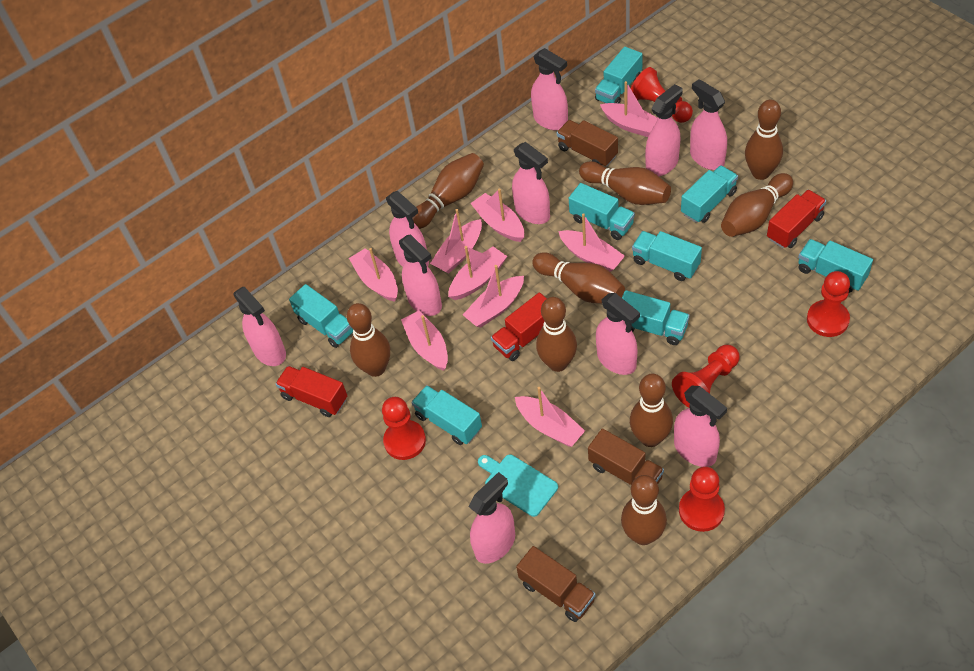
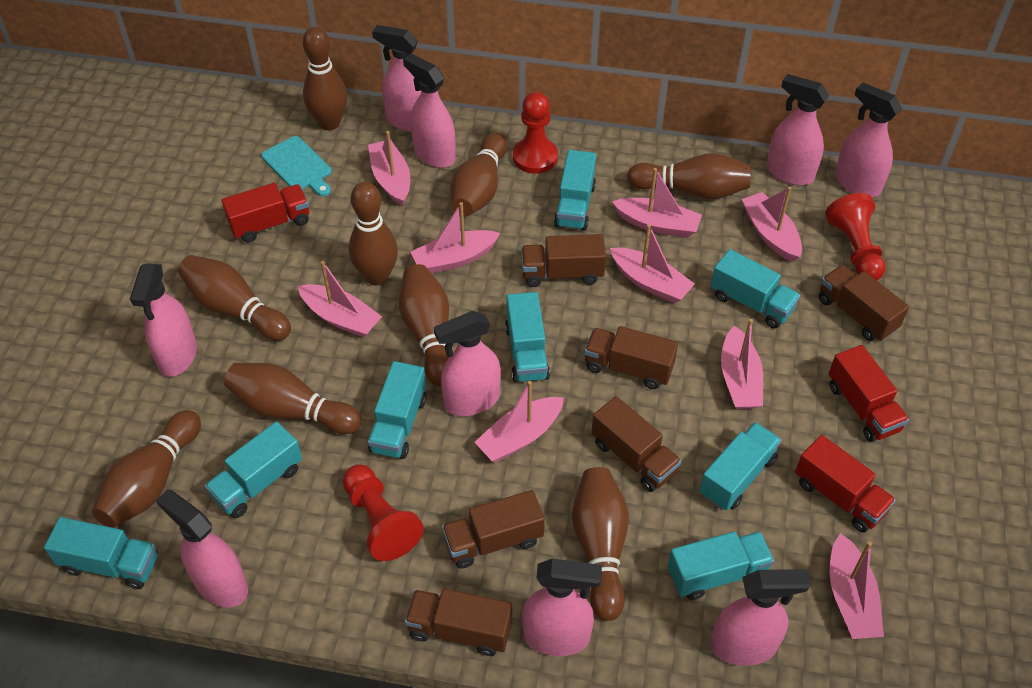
brown truck: [516,546,596,622] [557,120,618,167] [588,428,664,485] = 3 -> [405,589,512,656] [442,490,545,569] [521,234,606,287] [584,326,678,389] [592,396,681,492] [819,265,909,341] = 6
pink spray bottle: [234,287,286,366] [386,191,429,267] [399,235,442,316] [469,472,515,564] [512,142,550,224] [531,48,568,130] [596,293,640,375] [645,84,683,176] [674,386,727,467] [690,79,727,170] = 10 -> [130,263,197,377] [156,489,248,608] [372,25,421,132] [403,53,456,168] [434,311,501,416] [522,558,602,656] [711,569,811,666] [767,74,829,185] [835,83,902,197] = 9
red pawn: [382,397,426,460] [630,67,693,123] [672,345,739,408] [679,466,725,532] [807,271,850,337] = 5 -> [343,464,424,561] [513,92,558,173] [825,193,886,280] = 3

